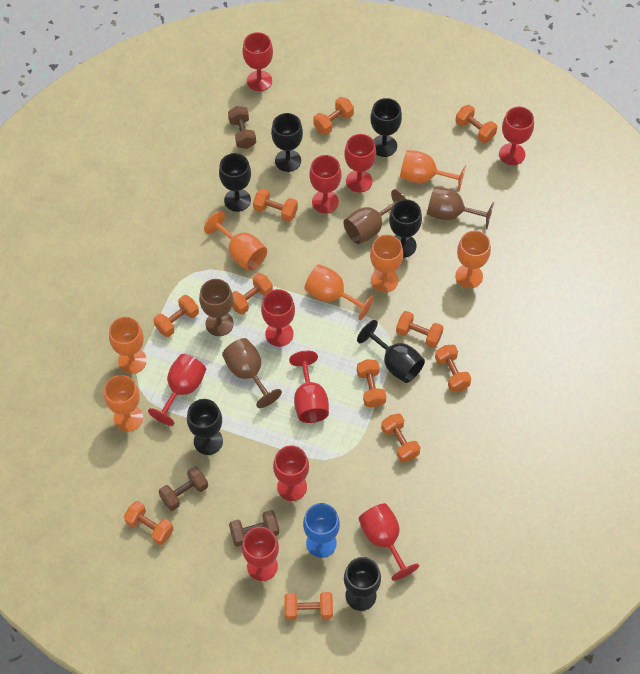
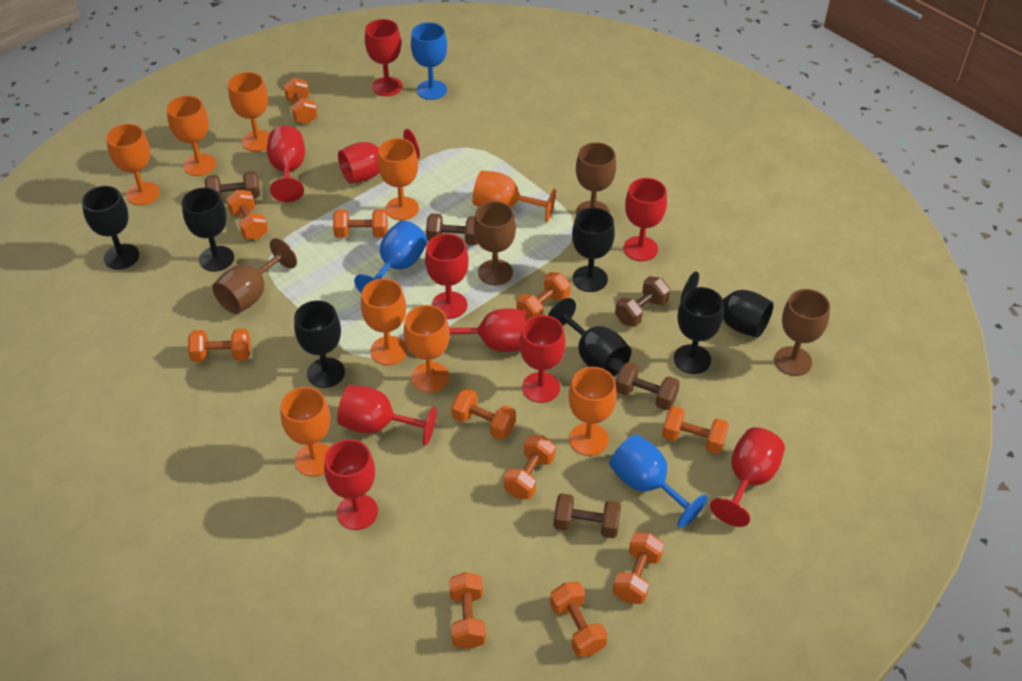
blue goblet: [303,503,340,558] = 1 -> [354,221,427,294] [411,22,447,100] [609,434,708,528] = 3
brown dumbbell: [159,466,208,511] [228,106,256,149] [229,510,279,547] = 3 -> [205,171,260,199] [426,213,478,245] [553,493,621,538] [615,276,670,327] [616,362,680,410] = 5
orange goblet: [104,375,143,431] [109,317,147,374] [204,211,267,271] [304,264,374,320] [370,235,403,293] [400,150,466,191] [455,230,491,288] = 7 -> [106,124,160,205] [167,96,216,176] [228,72,270,152] [281,387,331,477] [361,279,407,365] [378,138,419,220] [404,305,450,392] [472,171,556,222] [569,367,617,456] = 9

